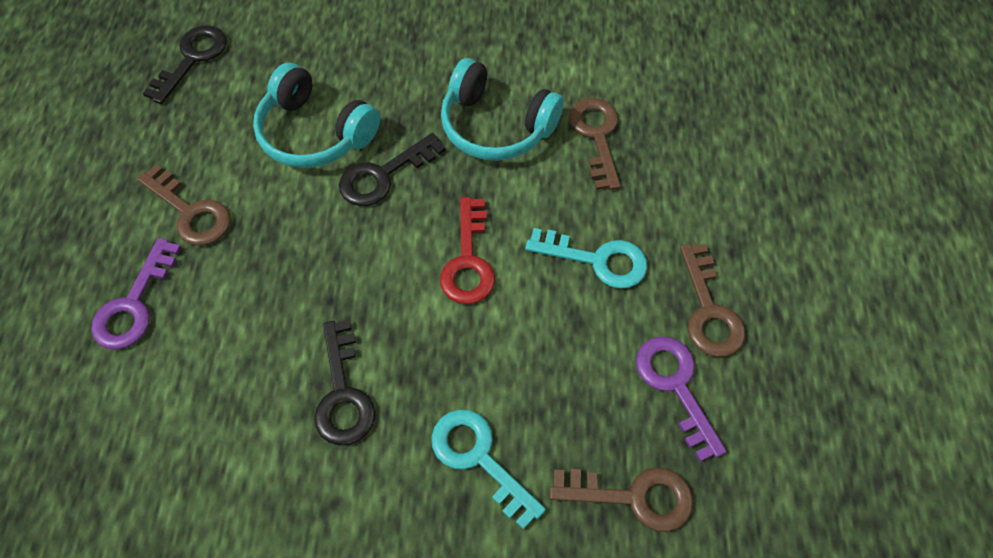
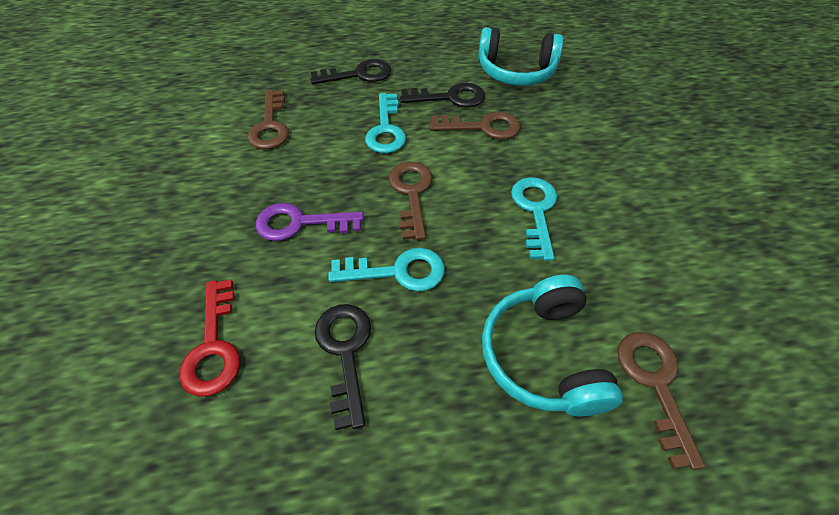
purple key: [91,238,181,350] [636,337,727,462] = 2 -> [255,203,364,241] = 1
turquoise key: [431,409,546,530] [525,228,648,289] = 2 -> [328,248,445,291] [365,93,406,153] [511,177,557,261] = 3

